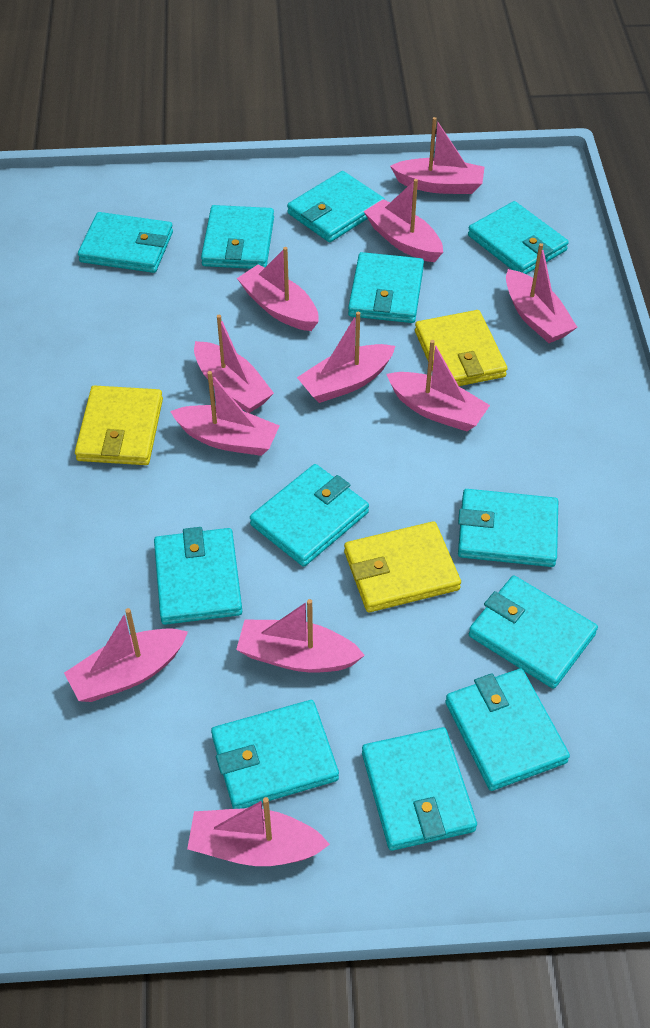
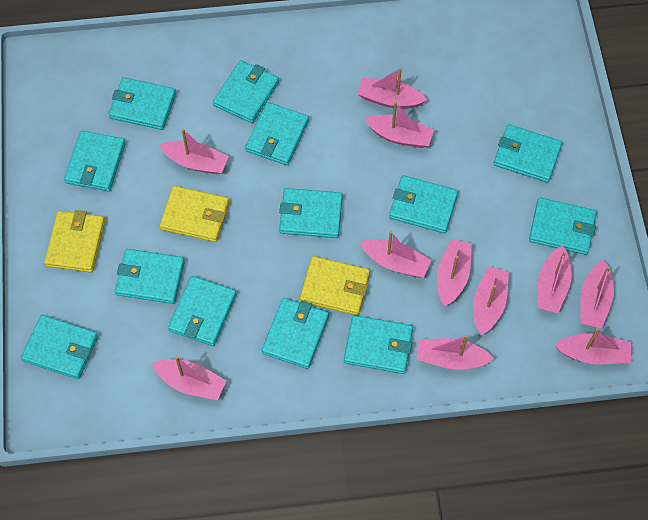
turquoise wallet: [78,212,173,273] [154,527,242,625] [201,205,274,269] [211,700,339,809] [250,464,369,567] [287,171,385,242] [348,252,424,323] [362,727,477,851] [445,668,570,791] [458,489,558,567] [468,201,569,274] [469,576,598,689] = 12 -> [21,315,98,379] [64,131,126,191] [108,77,176,130] [115,249,185,304] [168,276,236,346] [213,60,279,123] [245,102,309,165] [262,298,329,369] [279,188,343,238] [344,315,413,374] [389,175,458,234] [493,124,562,183] [529,198,597,255] = 13

